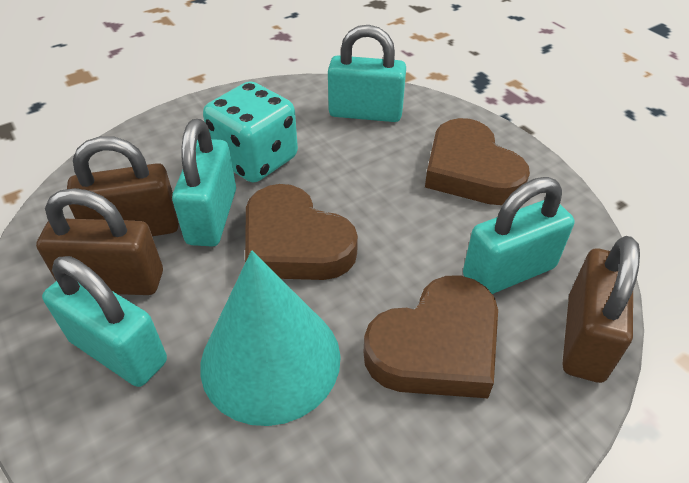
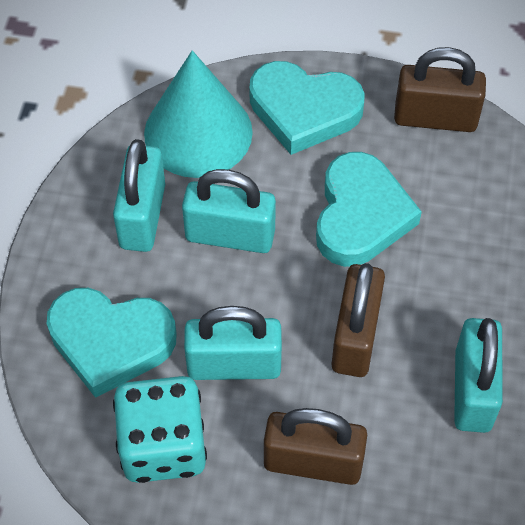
brown heart: [245,184,358,280] [364,275,498,398] [425,118,530,205] = 3 -> none = 0
turquoise heart: none = 0 -> [47,288,177,398] [249,61,365,155] [316,152,422,267] = 3

